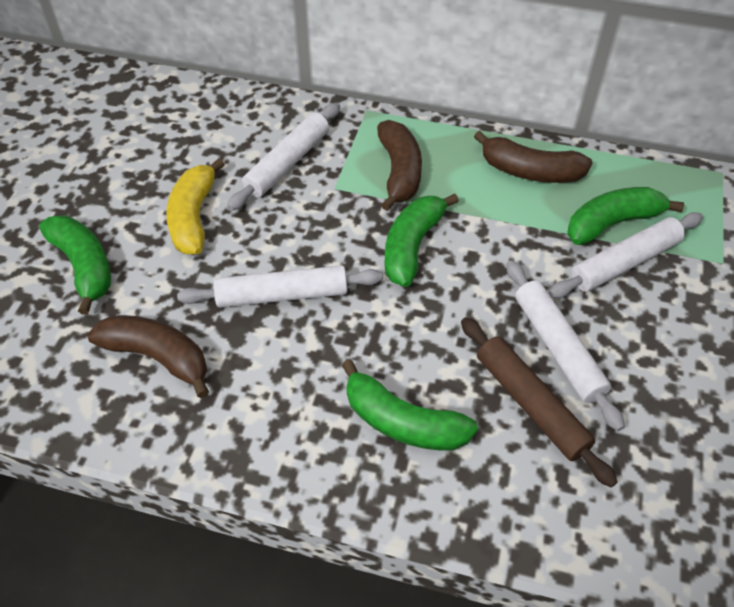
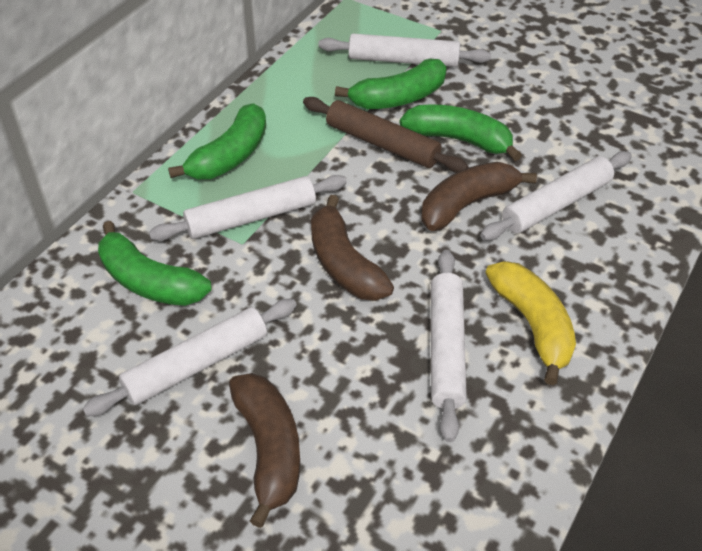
white rolling pin: [177,265,383,308] [227,103,340,211] [506,260,625,431] [549,212,703,298] = 4 -> [83,299,297,416] [149,175,347,241] [319,34,491,67] [431,250,467,442] [480,151,632,240] = 5

